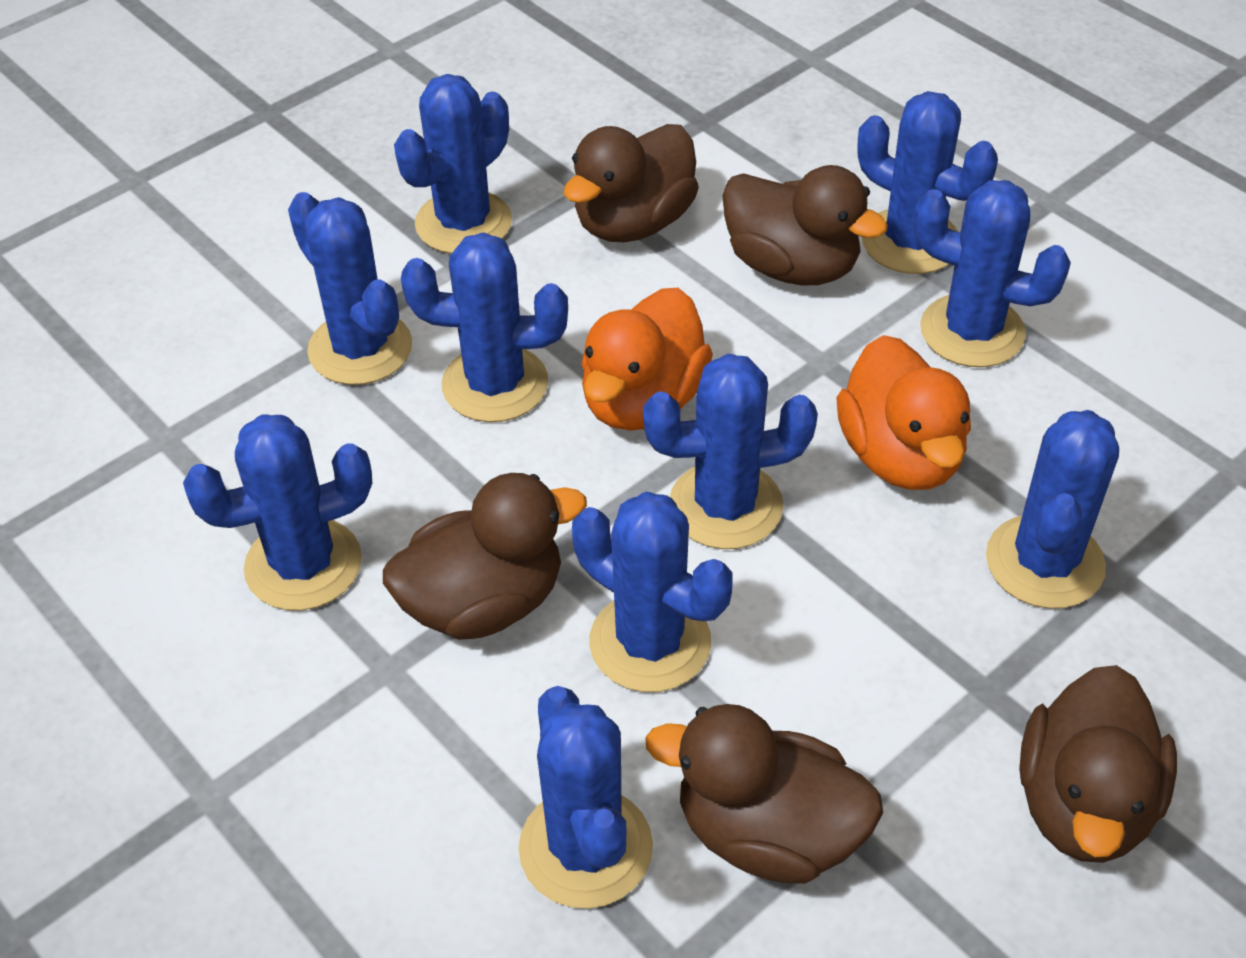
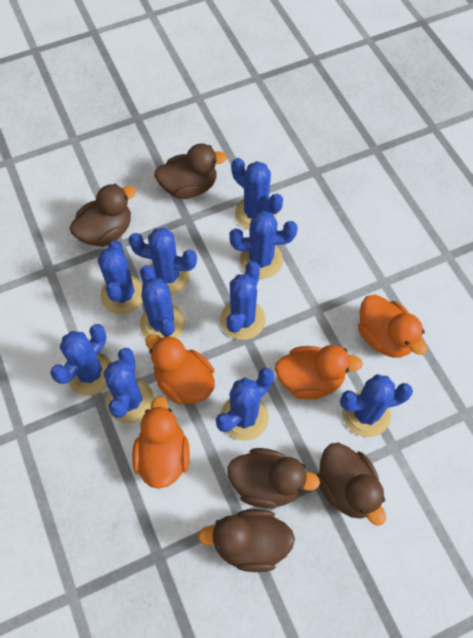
orange duck: [581,288,713,431] [836,335,971,490] = 2 -> [132,396,190,489] [145,334,215,405] [275,345,363,399] [358,295,427,358] = 4

